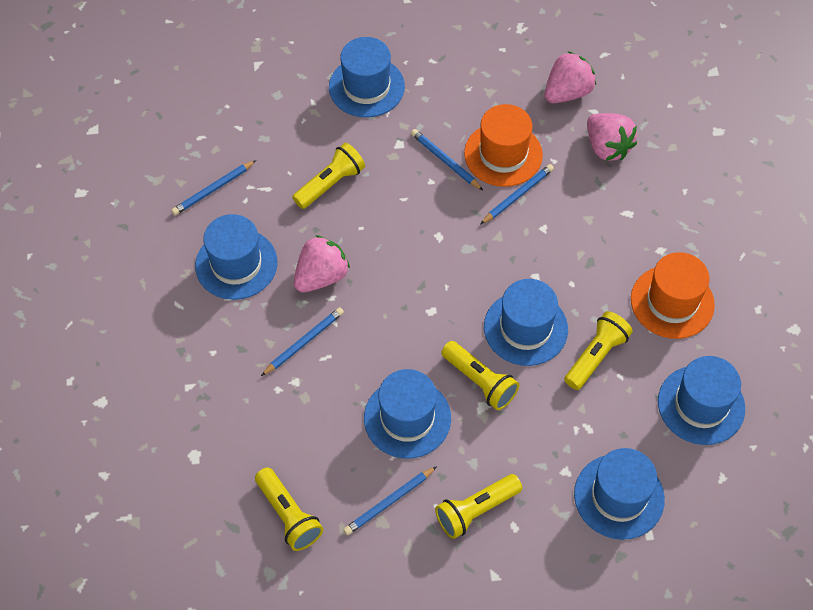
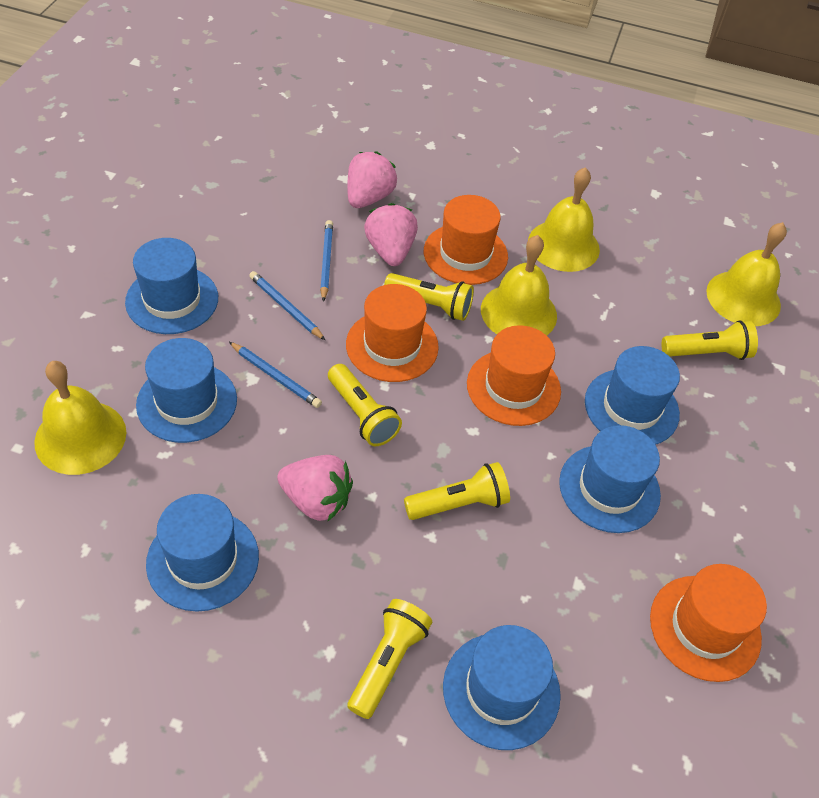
blue pencil: [171,160,256,215] [261,307,344,376] [343,466,437,535] [411,129,484,191] [480,164,554,225] = 5 -> [229,342,322,408] [249,271,325,340] [320,220,333,302] = 3
orange hat: [464,104,543,187] [631,252,715,339] = 2 -> [346,284,439,382] [424,195,508,285] [467,325,561,426] [650,564,767,682] = 4
yellow bell: none = 0 -> [34,361,126,475] [481,235,557,336] [528,167,600,272] [707,222,787,326] = 4

